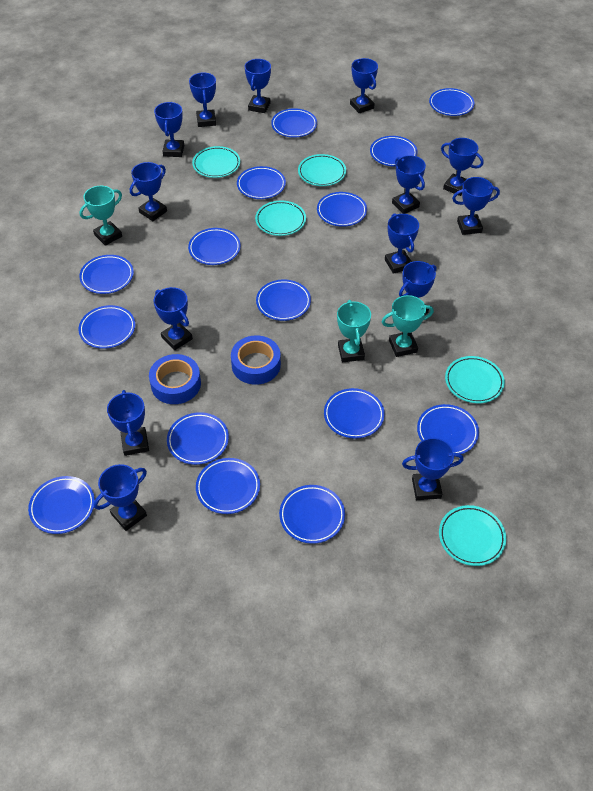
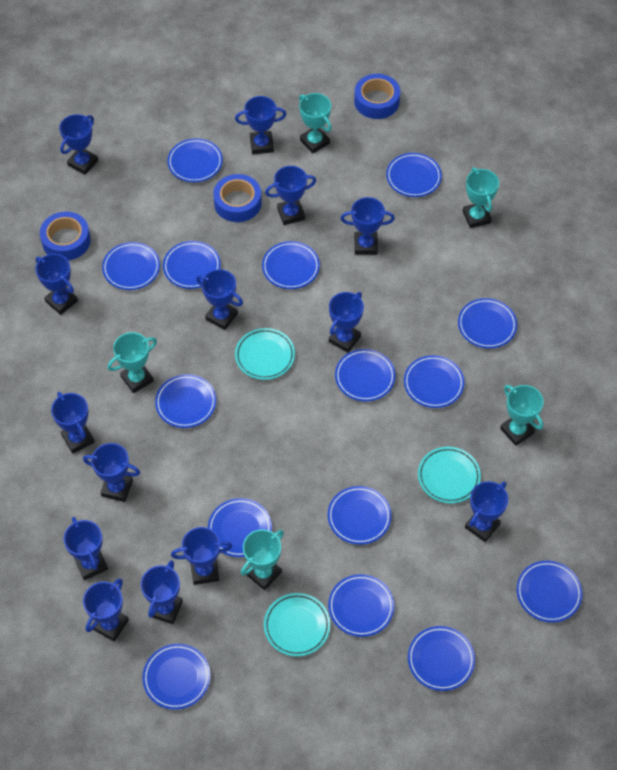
blue tape: [149,354,201,404] [231,335,281,385] = 2 -> [40,212,91,261] [213,174,262,222] [354,74,400,119] = 3
turquoise plate: [192,146,240,178] [255,200,306,236] [298,154,346,186] [439,505,506,566] [445,356,505,403] = 5 -> [235,328,295,380] [264,593,330,656] [418,447,481,503] = 3
turquoise trophy: [80,186,122,246] [337,300,371,362] [382,295,434,357] = 3 -> [108,332,157,393] [241,529,284,590] [299,93,332,153] [463,167,499,228] [500,385,544,446] = 5

